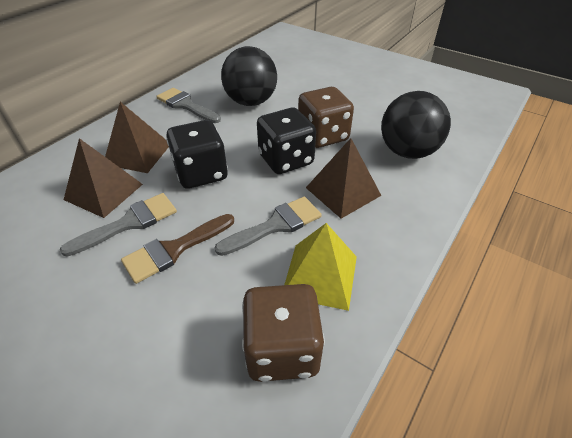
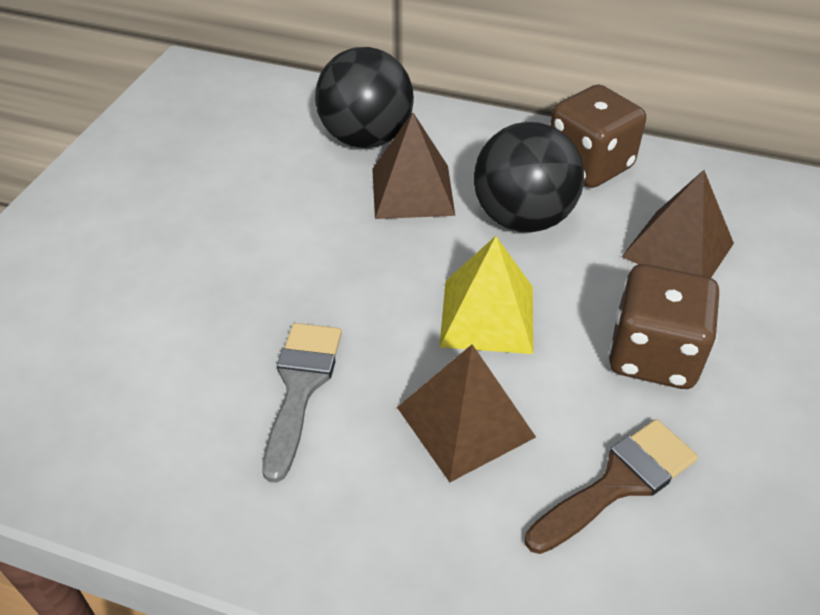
black dice: [166,120,228,189] [257,108,316,174] = 2 -> none = 0
grey brush: [60,193,177,257] [156,88,221,123] [215,197,322,256] = 3 -> [262,323,342,483] = 1

